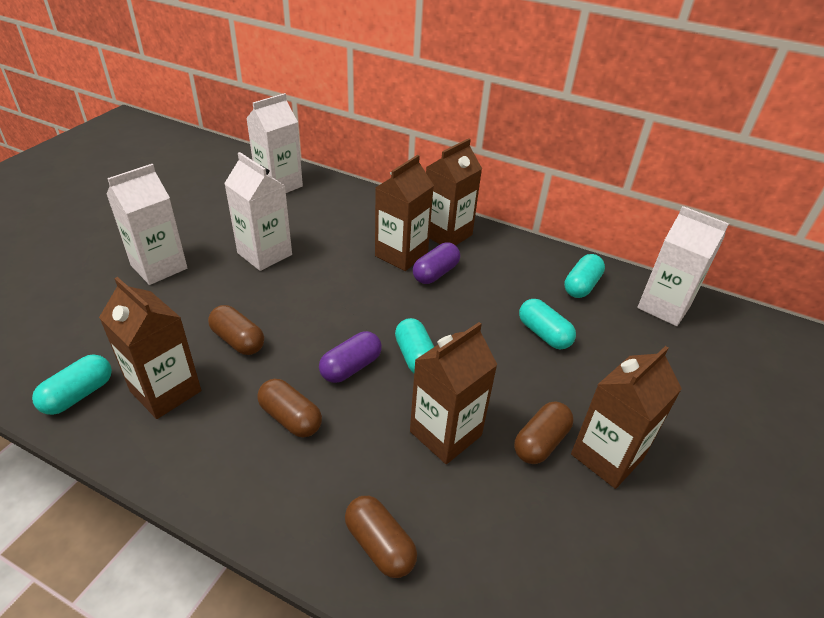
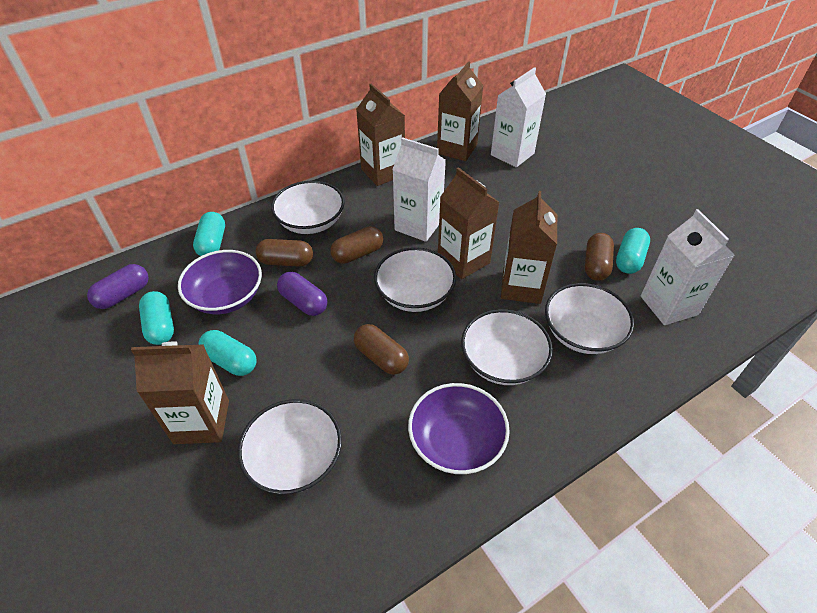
purple bowl: none = 0 -> [178,250,262,314] [408,383,510,474] = 2
white bowl: none = 0 -> [238,399,342,494] [271,181,344,234] [374,247,456,312] [461,309,553,385] [545,283,634,354] = 5
white carton: [107,164,187,285] [224,152,292,271] [246,93,303,193] [637,206,729,326] = 4 -> [392,137,446,242] [491,67,546,167] [641,209,735,325] = 3

